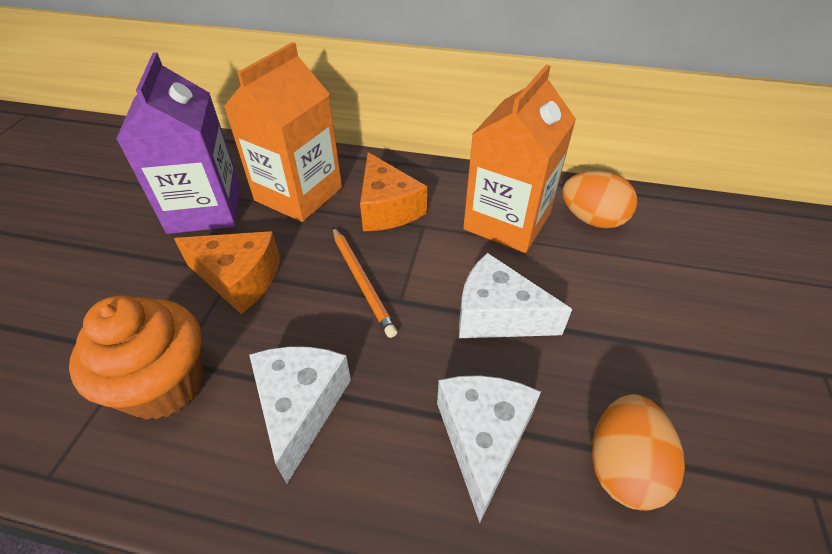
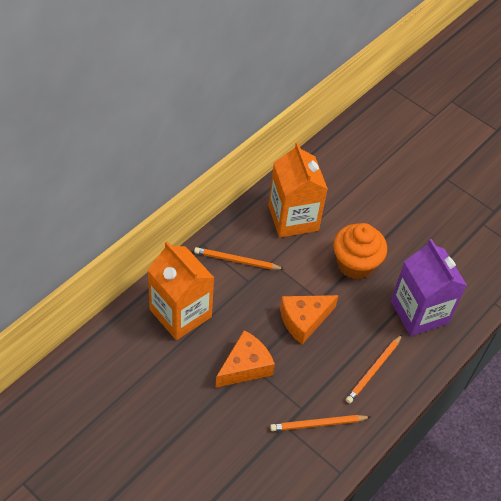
orange egg: [562,171,637,228] [592,394,685,511] = 2 -> none = 0
orange pencil: [333,227,397,338] = 1 -> [194,247,284,270] [270,415,371,431] [346,334,403,403] = 3
white cheese: [249,346,351,484] [437,375,541,523] [459,253,572,338] = 3 -> none = 0

